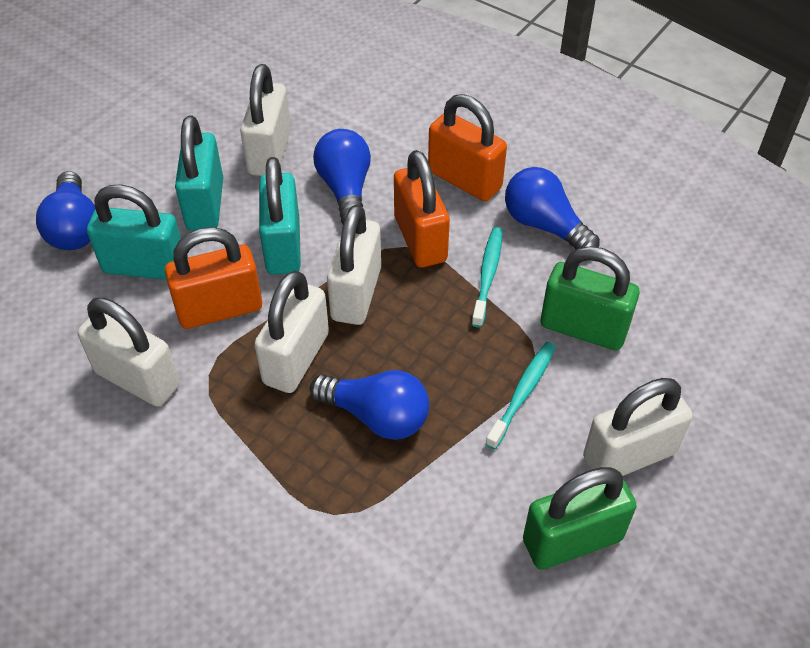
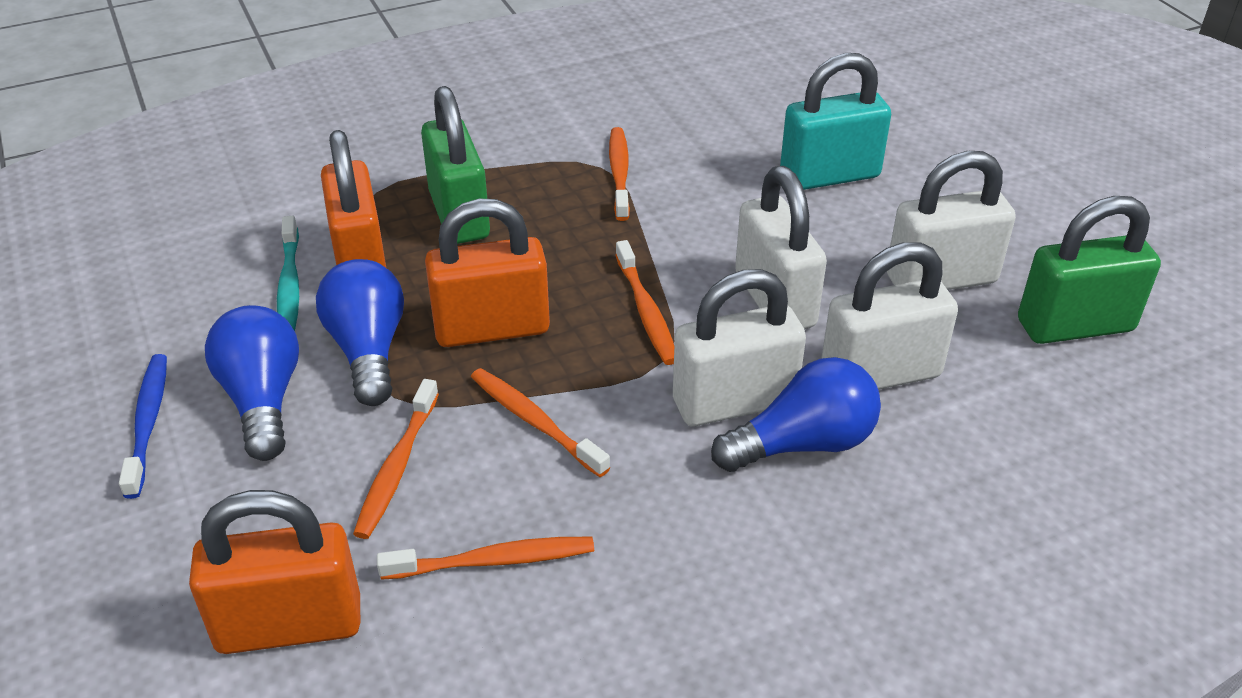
blue light bulb: [36,171,95,250] [310,370,429,440] [313,129,371,224] [505,167,600,250] = 4 -> [205,305,299,461] [316,259,404,406] [711,357,881,472] = 3
blue toothbrush: none = 0 -> [119,354,167,499] = 1
orange toothbrush: none = 0 -> [353,379,439,539] [377,537,594,580] [471,368,610,477] [609,127,630,221] [615,240,674,365] = 5
turquoise padlock: [87,184,181,280] [175,116,223,231] [259,157,301,275] = 3 -> [780,53,891,190] = 1
turquoise toothbrush: [472,227,503,328] [485,342,556,450] = 2 -> [277,216,299,331] = 1
white padlock: [77,298,180,407] [240,64,291,176] [254,271,329,393] [327,204,381,325] [583,378,693,476] = 5 -> [673,269,806,426] [735,166,827,329] [821,242,958,390] [887,151,1016,290] = 4

